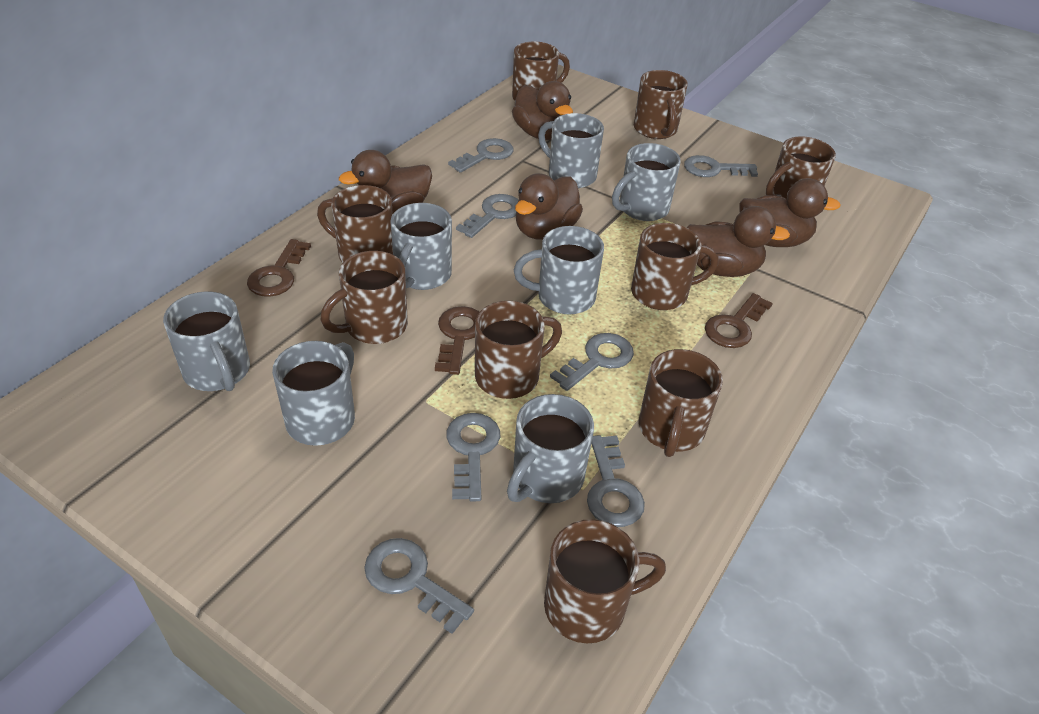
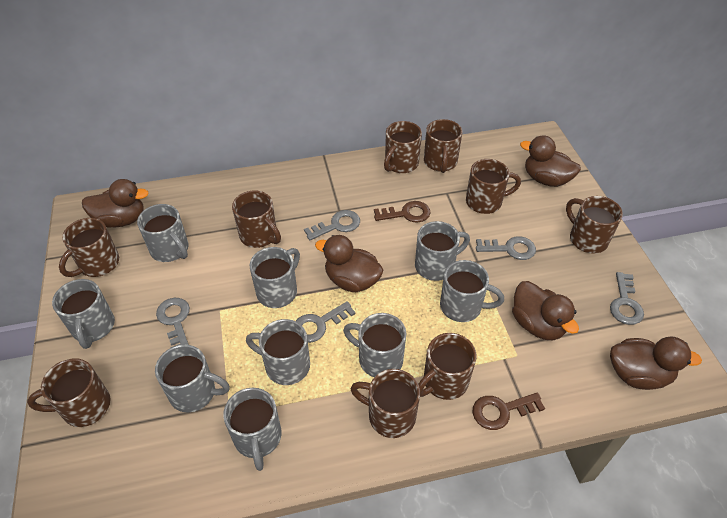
brown key: [247,239,311,297] [435,306,479,375] [705,293,773,348] = 3 -> [374,201,431,223] [472,393,545,430] = 2
grey key: [364,538,474,634] [446,413,500,501] [448,138,513,173] [456,194,518,238] [550,333,634,391] [587,435,645,527] [684,155,758,177] = 7 -> [156,298,190,348] [296,301,356,343] [304,210,360,240] [476,236,536,260] [610,272,644,325] = 5
grey mug: [163,291,250,391] [272,341,355,446] [390,203,452,290] [507,394,594,503] [514,226,604,315] [538,113,604,188] [612,143,681,221] = 7 -> [52,279,115,349] [137,204,189,262] [155,345,230,412] [223,388,282,471] [246,319,310,385] [250,247,300,308] [343,313,406,377] [415,221,470,281] [440,260,504,322] = 9

